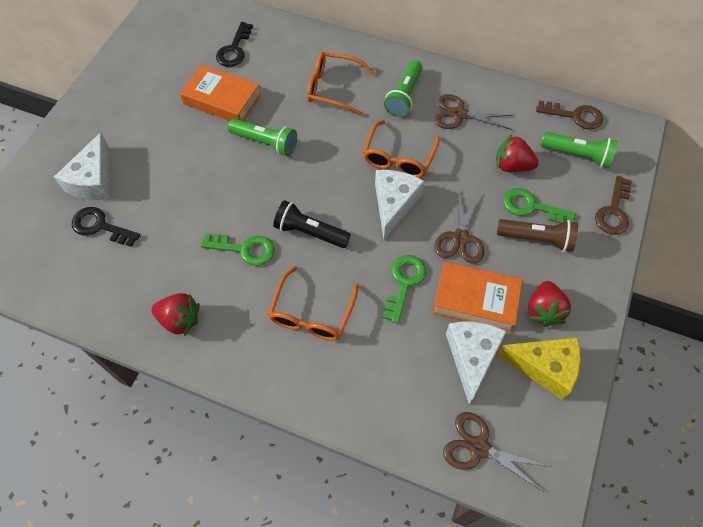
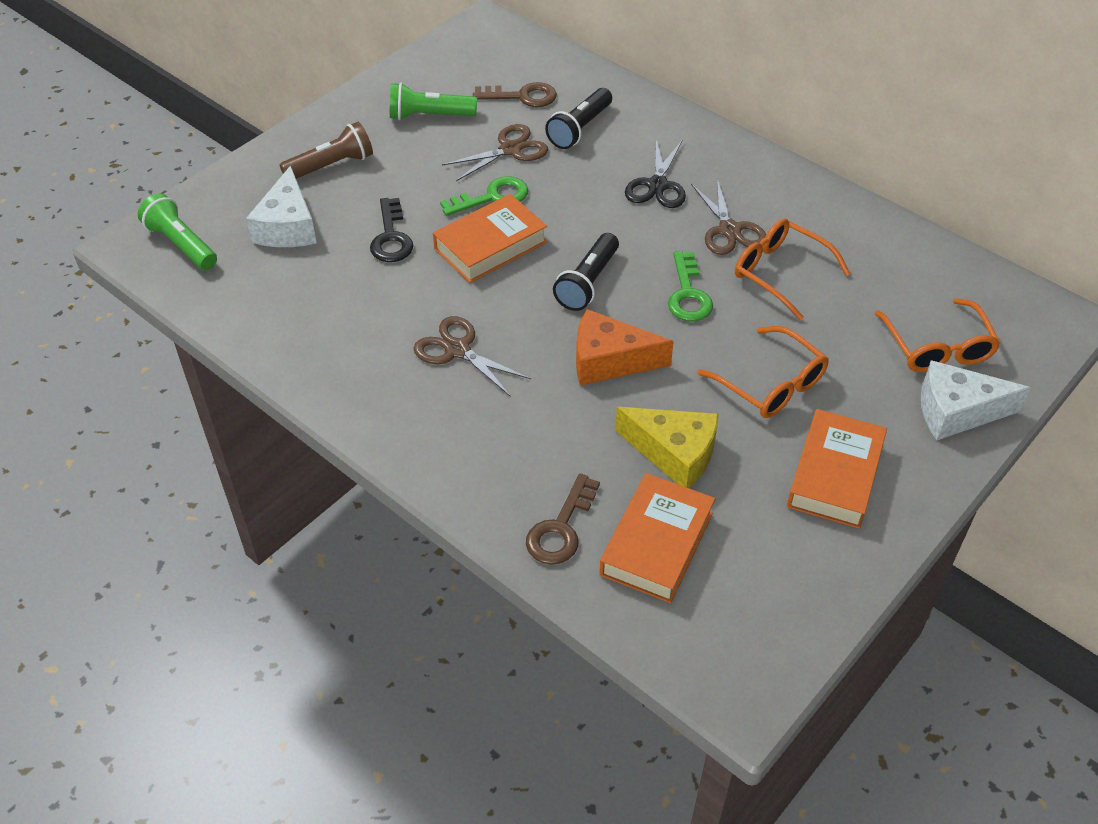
black flashlight: [273,200,351,248] = 1 -> [545,88,612,149] [553,233,619,311] = 2
black key: [72,207,140,247] [216,22,253,67] = 2 -> [370,198,413,262] = 1
black scissors: none = 0 -> [625,138,686,208] = 1
green flashlight: [228,118,297,156] [384,60,422,117] [541,132,618,168] = 3 -> [138,193,217,270] [390,83,477,120] = 2
green key: [200,233,274,266] [383,255,426,324] [503,188,576,223] = 3 -> [440,176,528,216] [668,251,713,321] = 2
orange book: [180,64,261,121] [432,261,522,332] = 2 -> [433,194,547,283] [599,473,715,603] [787,409,887,529] = 3
orange cheese: none = 0 -> [576,309,674,385] = 1
red strawberry: [151,293,200,337] [496,134,539,172] [528,281,572,327] = 3 -> none = 0
white cheese: [54,133,110,200] [375,170,425,240] [446,322,507,404] = 3 -> [246,166,317,247] [921,360,1031,440] = 2

